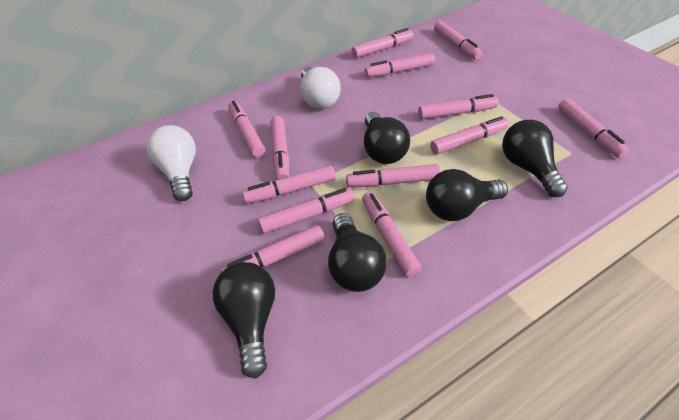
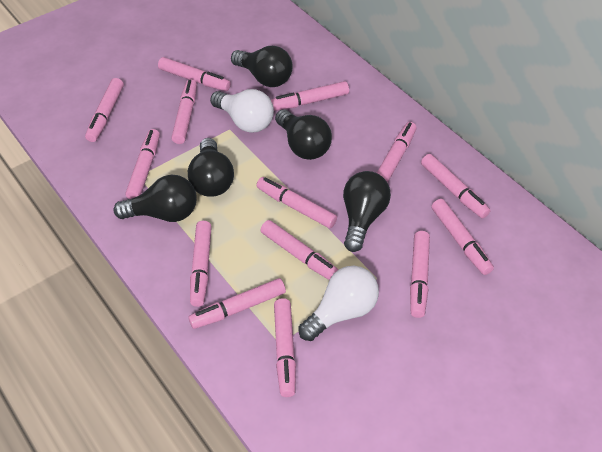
pink marker: [221,225,325,273] [228,101,265,158] [242,165,336,204] [258,188,354,234] [271,116,289,180] [346,164,440,187] [352,28,413,58] [362,192,421,277] [365,53,435,78] [418,94,499,119] [430,116,509,154] [434,21,483,60] [558,98,629,159] = 13 -> [85,78,124,142] [126,129,160,199] [158,57,231,91] [171,79,197,144] [188,278,286,329] [190,221,212,307] [256,177,337,228] [260,220,339,280] [271,81,349,111] [274,298,296,397] [377,122,417,183] [410,231,430,318] [421,154,490,218] [431,199,494,275] = 14

